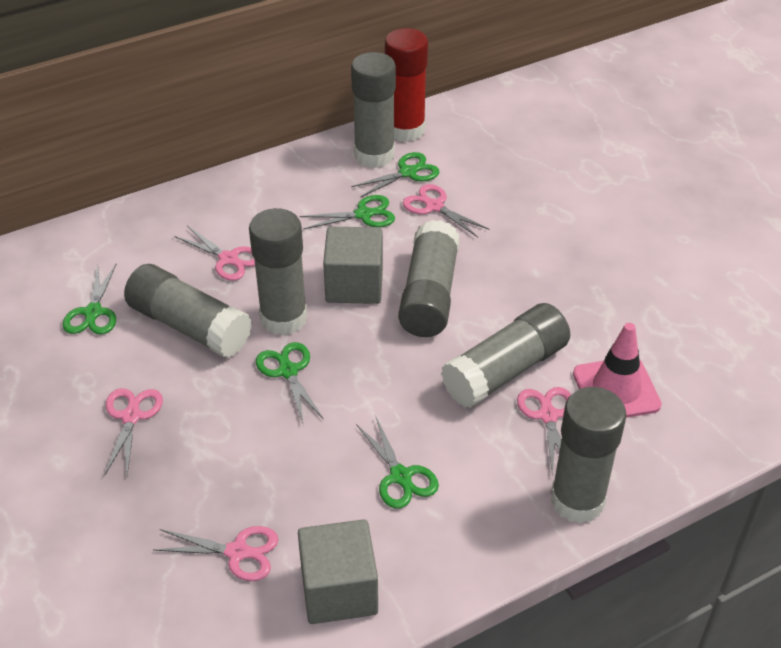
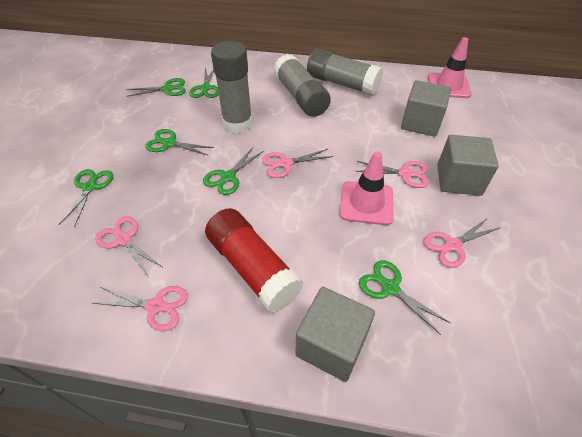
green scissors: [62,264,116,334] [256,342,324,423] [300,195,395,230] [351,152,439,198] [356,417,439,509] = 5 -> [59,169,113,227] [126,78,186,97] [145,129,214,155] [189,67,219,98] [203,147,264,195] [359,260,451,335] = 6
grey cube: [298,519,378,624] [323,227,383,304] = 2 -> [295,287,375,382] [401,80,451,137] [437,135,499,196] = 3
grey glue stick: [124,264,252,358] [249,208,307,335] [351,52,396,168] [398,220,460,337] [441,303,570,408] [550,387,627,523] = 6 -> [211,41,253,133] [274,54,331,117] [307,48,383,95] = 3
pink traffic cone: [573,323,662,418] = 1 -> [340,152,394,225] [428,37,472,98] = 2

